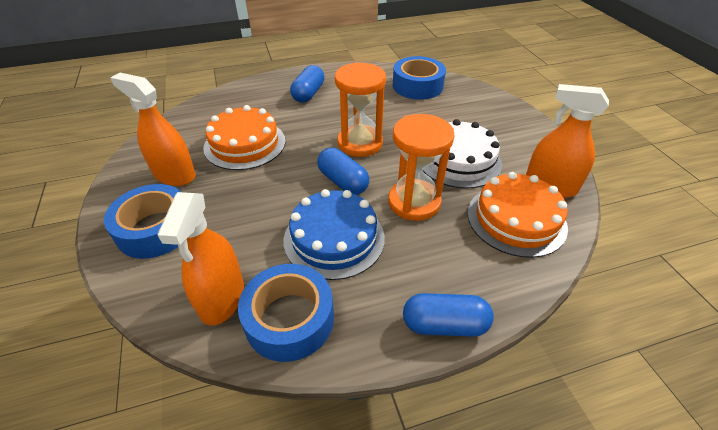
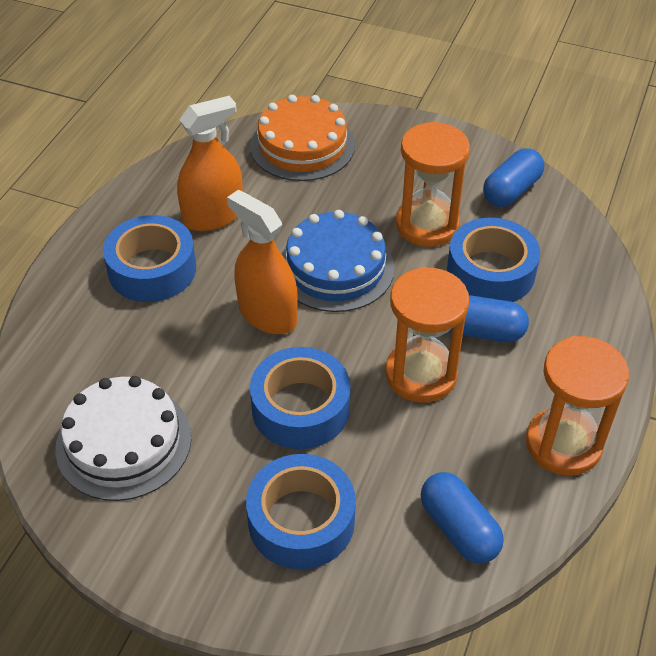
blue tape: [104,184,181,259] [238,264,334,362] [393,56,446,100] = 3 -> [103,215,196,302] [246,454,356,569] [250,347,351,449] [447,218,540,302] = 4
orange cake: [203,105,285,170] [467,172,568,258] = 2 -> [250,95,355,181] = 1
orange hourglass: [335,62,386,157] [388,114,455,221] = 2 -> [385,267,469,403] [396,122,470,247] [526,336,629,476] = 3
orange spray bottle: [110,73,196,186] [157,192,244,326] [526,84,609,198] = 3 -> [177,96,243,231] [227,190,298,334] = 2

